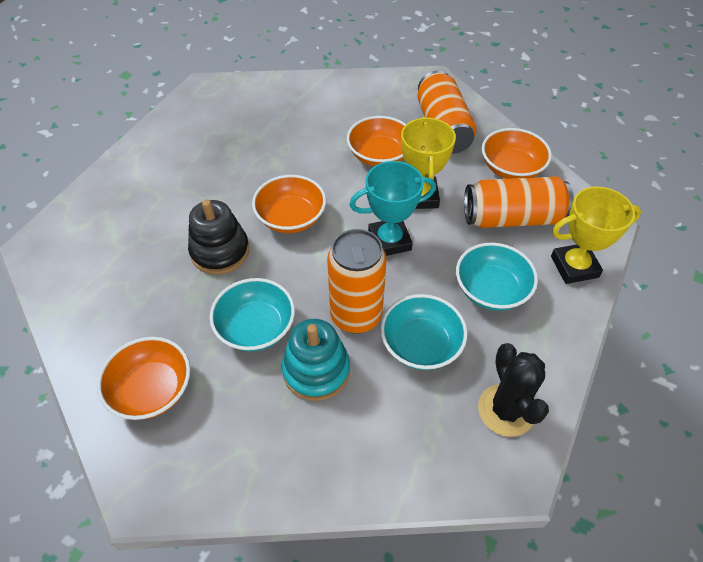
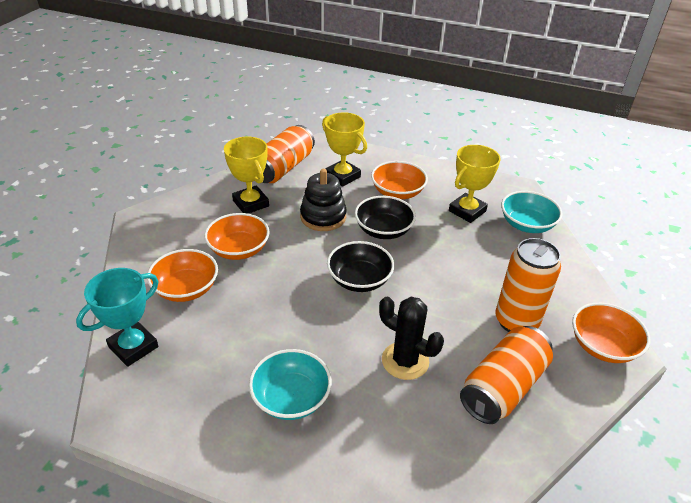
black bowl: none = 0 -> [327,241,394,292] [355,196,416,239] = 2
turquoise bowl: [210,278,295,351] [380,294,467,370] [456,243,538,311] = 3 -> [249,349,332,420] [501,191,563,233] = 2
turquoise stacking toy: [281,319,350,401] = 1 -> none = 0
yellow trophy: [401,117,456,209] [551,187,641,284] = 2 -> [224,137,269,214] [322,112,367,187] [449,145,501,223] = 3

